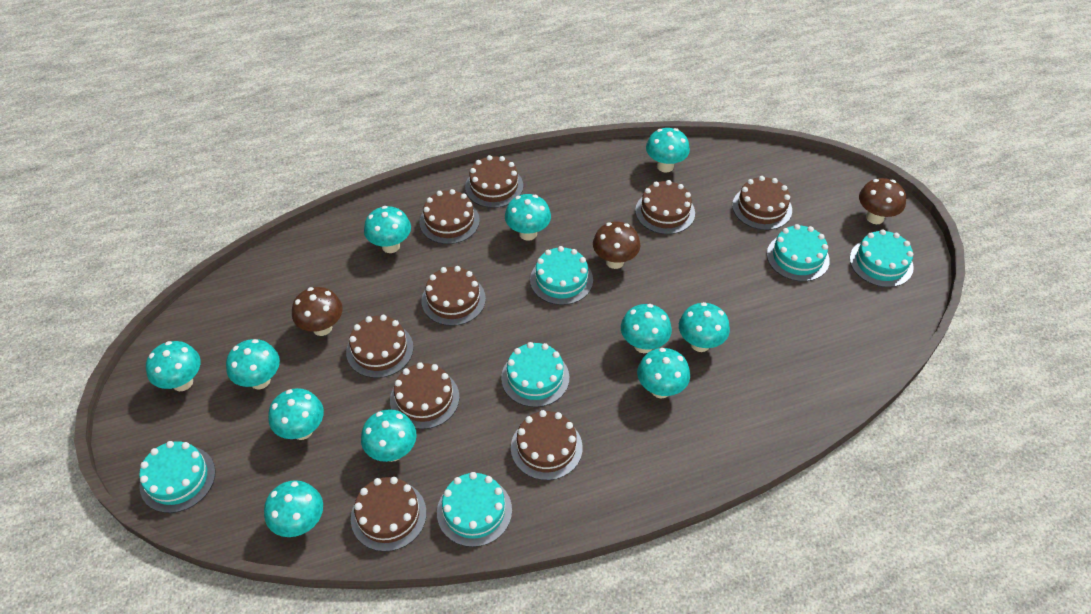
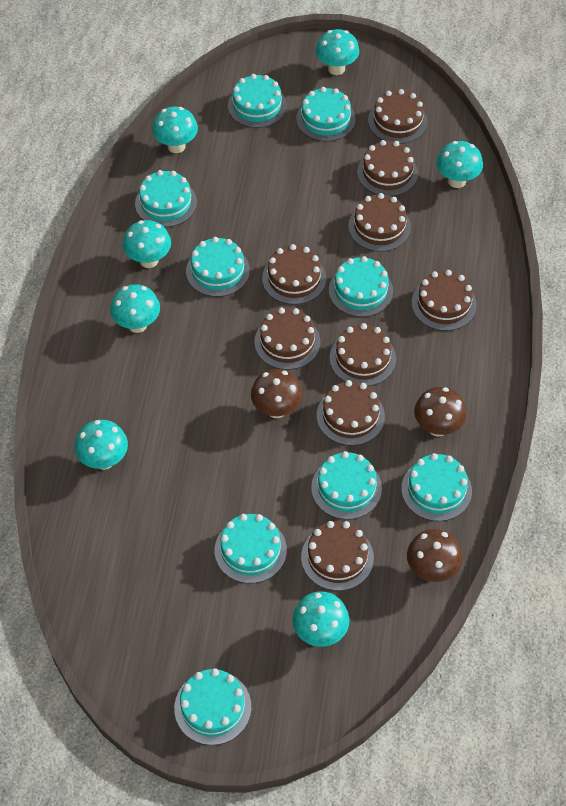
turquoise cake: [139,441,215,513] [437,472,512,547] [501,342,569,407] [530,246,593,305] [767,224,830,281] [850,229,914,287] = 6 -> [135,170,197,227] [174,668,251,745] [186,237,250,297] [215,514,287,583] [228,74,287,128] [296,87,356,141] [311,451,382,520] [329,256,393,317] [401,453,472,521] = 9
turquoise mushroom: [146,341,201,391] [226,339,280,390] [264,480,323,537] [268,388,324,440] [361,409,417,462] [364,206,411,253] [505,194,551,241] [621,304,672,353] [637,348,690,398] [646,128,690,173] [679,302,730,352] = 11 -> [75,420,128,470] [110,284,160,333] [123,220,171,268] [152,107,198,153] [292,591,349,647] [315,29,359,75] [436,141,483,188] = 7

